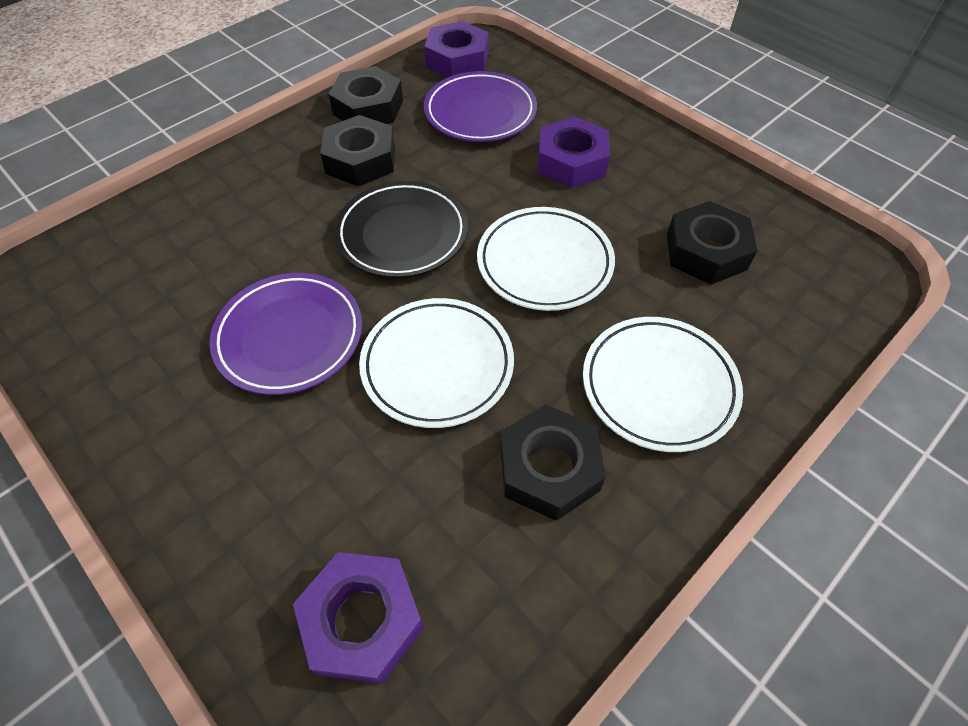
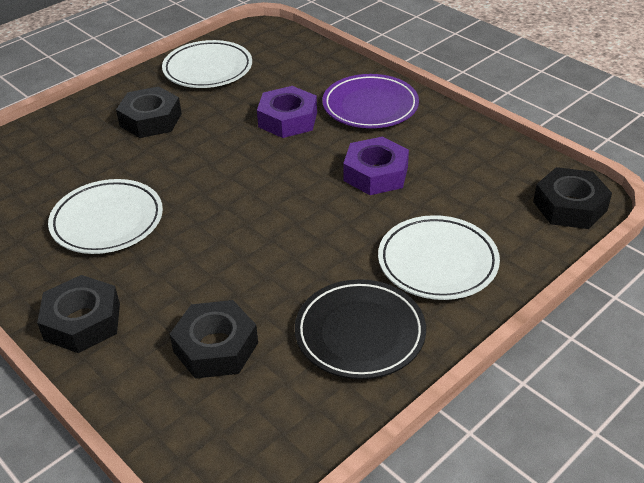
purple nut: [293,552,424,684] [424,21,489,77] [538,117,610,188] = 3 -> [257,86,317,138] [343,137,409,195] = 2
purple plate: [210,273,362,395] [424,71,537,142] = 2 -> [322,74,419,128] = 1

